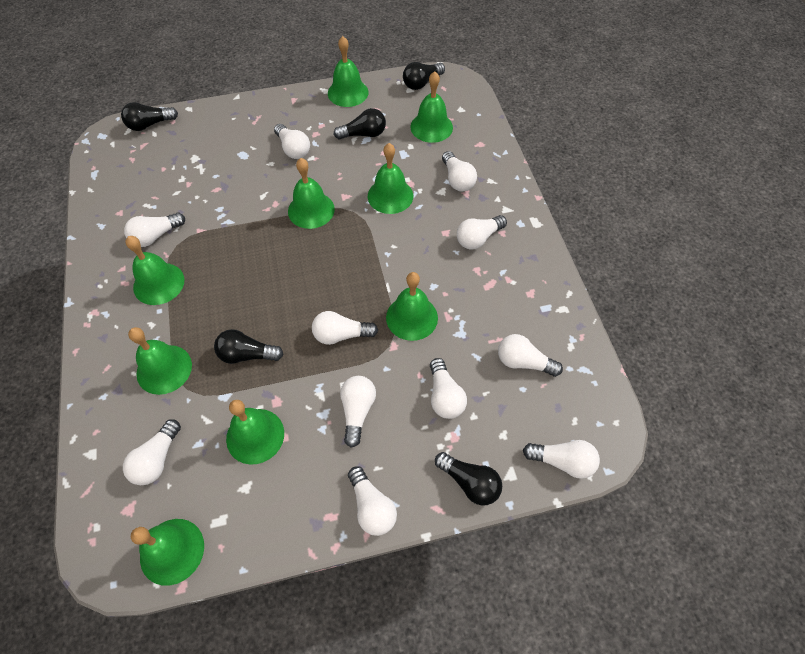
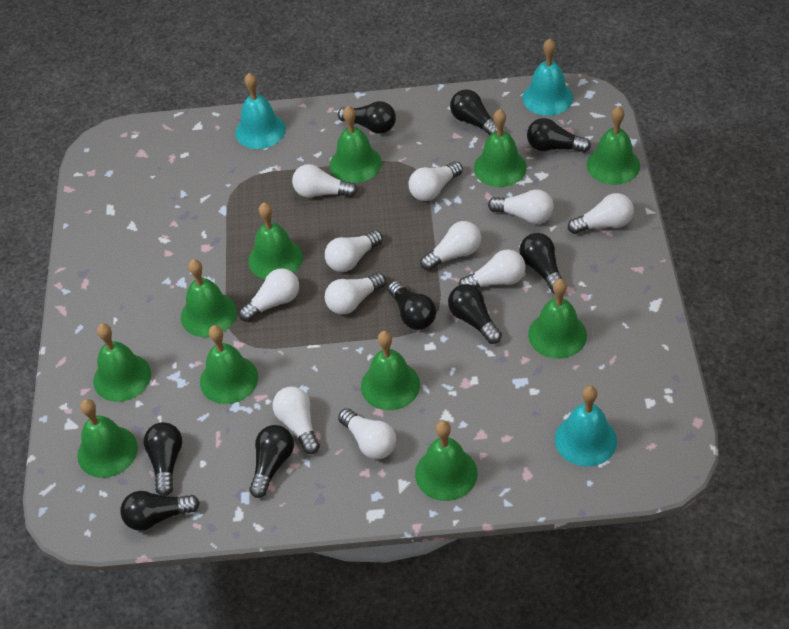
black light bulb: [121,102,178,131] [214,329,284,364] [334,108,386,139] [403,62,445,90] [435,452,502,506] = 5 -> [120,491,200,531] [144,422,182,496] [249,425,294,498] [338,101,396,134] [388,281,436,330] [448,284,502,344] [450,90,497,135] [519,233,562,294] [527,118,591,153] = 9
green bell: [125,236,184,305] [128,327,192,395] [131,519,204,586] [226,400,284,465] [288,158,335,229] [328,36,368,107] [368,143,413,214] [386,272,438,341] [410,71,453,143] = 9 -> [77,399,138,478] [93,323,151,402] [181,259,237,337] [200,325,258,404] [248,203,303,279] [330,106,382,183] [361,331,420,410] [415,421,478,501] [474,109,527,187] [528,279,587,359] [587,106,640,185] = 11
turquoise bell: none = 0 -> [235,73,286,149] [522,38,573,116] [555,386,617,467] = 3

